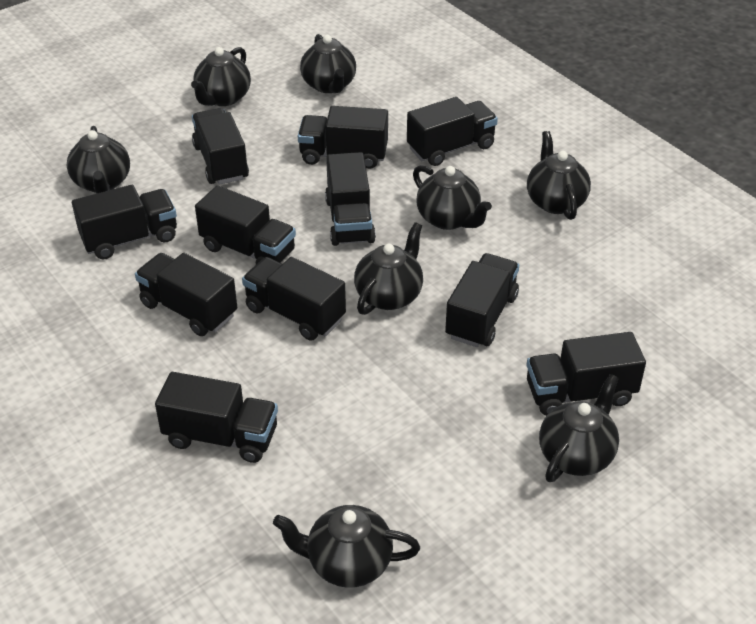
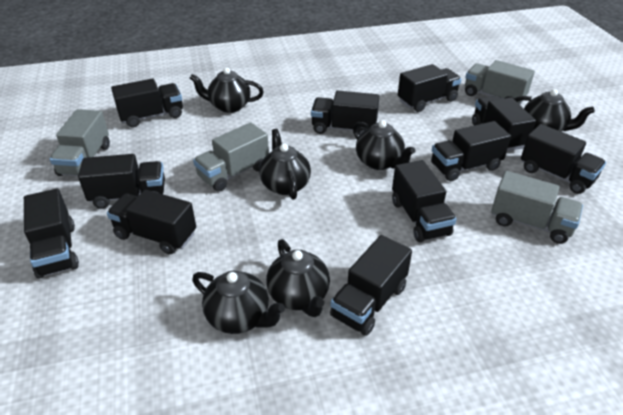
black teapot: [67,126,130,193] [191,47,251,106] [273,505,420,588] [300,34,356,93] [354,222,423,315] [413,165,492,230] [527,131,591,220] [539,374,619,482] = 8 -> [190,67,264,113] [192,271,285,334] [259,129,311,200] [266,239,330,317] [353,120,415,170] [514,89,595,131] = 6
grey truck: none = 0 -> [50,109,110,176] [193,122,269,192] [465,60,535,105] [491,171,583,244] = 4

